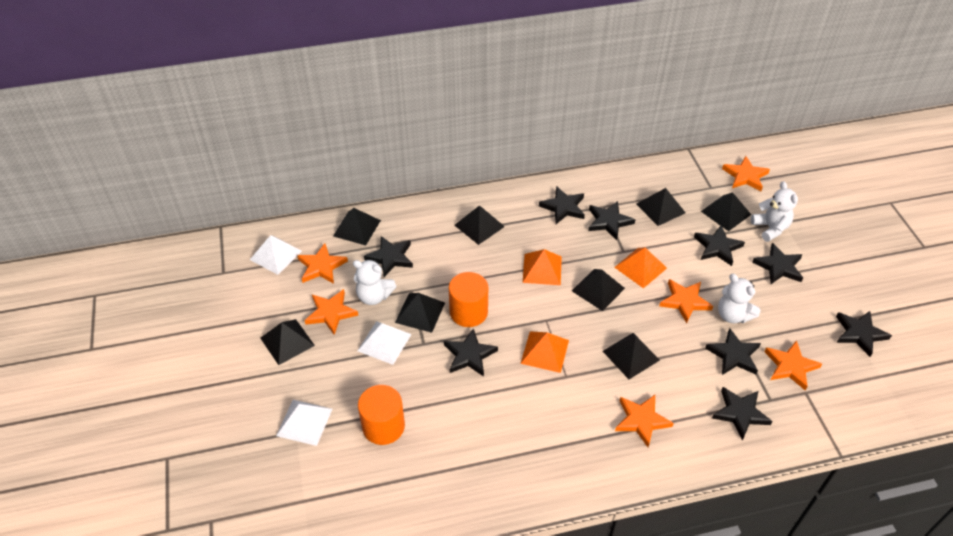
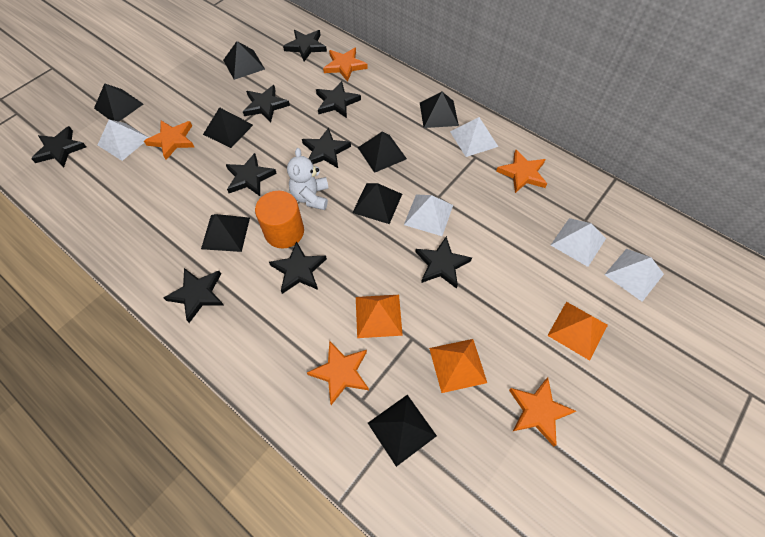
orange cylinder: [358,385,405,445] [449,272,488,327] = 2 -> [255,191,304,249] = 1
orange star: [297,243,348,284] [305,289,358,335] [615,395,674,447] [659,279,713,323] [722,156,770,191] [764,340,822,391] = 6 -> [144,121,194,160] [307,340,369,405] [323,48,368,82] [496,150,547,193] [509,378,576,447] = 5
white pyramid: [250,235,302,275] [276,400,332,446] [358,321,412,365] = 3 -> [98,120,149,161] [404,194,453,236] [450,117,498,157] [551,218,606,267] [604,249,664,302] = 5
white teddy bear: [353,260,396,305] [718,274,760,324] [751,181,798,242] = 3 -> [287,148,329,210] = 1

